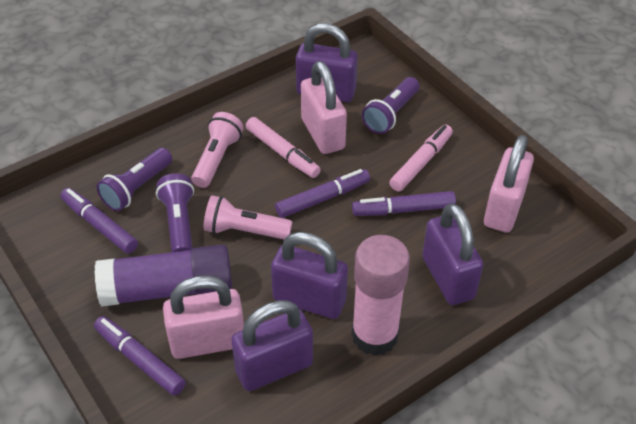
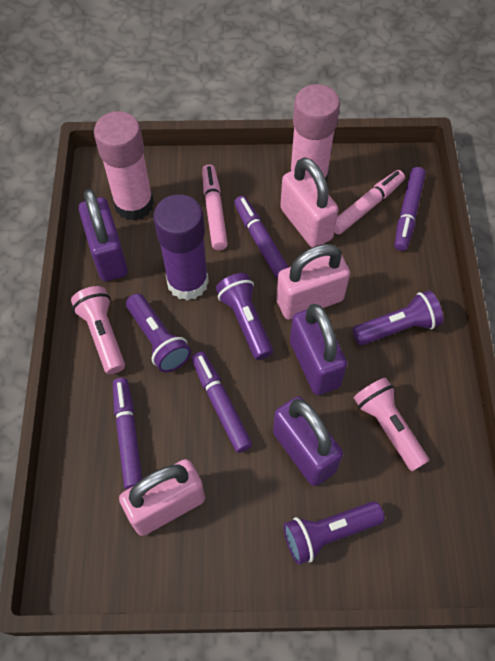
pink glue stick: [351,235,410,356] = 1 -> [94,111,154,221] [290,84,340,182] = 2
purple flashlight: [96,148,172,211] [156,173,194,252] [362,77,419,134] = 3 -> [126,293,191,372] [216,273,273,360] [283,501,385,565] [353,290,443,345] = 4
purple padlock: [231,300,313,391] [271,232,348,319] [296,23,358,102] [422,203,483,305] = 4 -> [79,189,128,281] [273,396,343,486] [290,304,347,395] = 3

